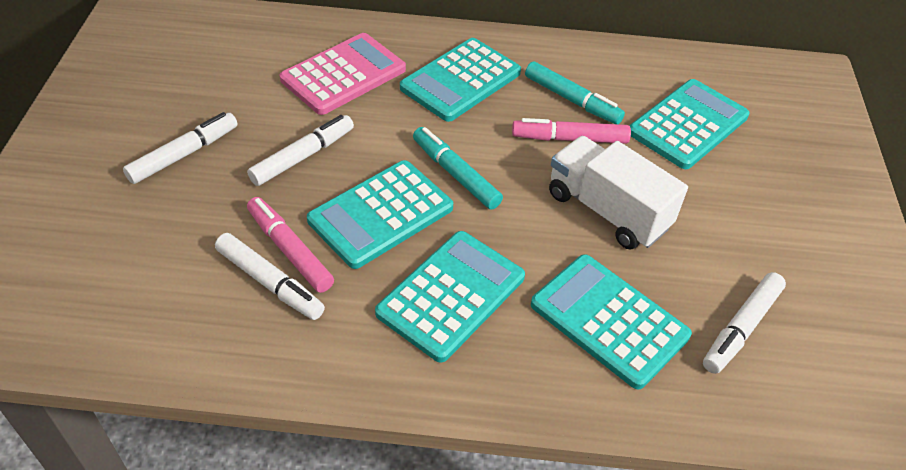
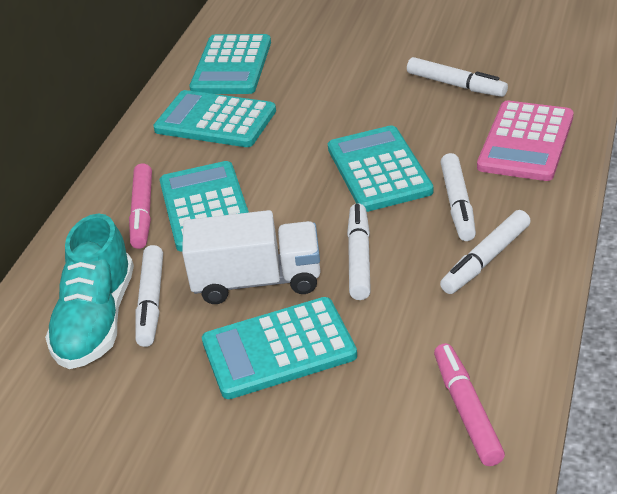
turquoise marker: [413,127,503,210] [525,61,625,124] = 2 -> none = 0
turquoise shoe: none = 0 -> [45,214,134,369] = 1
white marker: [123,112,238,184] [215,233,325,320] [247,115,354,186] [703,272,786,374] = 4 -> [136,245,163,347] [347,203,371,300] [407,57,508,97] [440,153,476,241] [440,210,531,294] = 5

